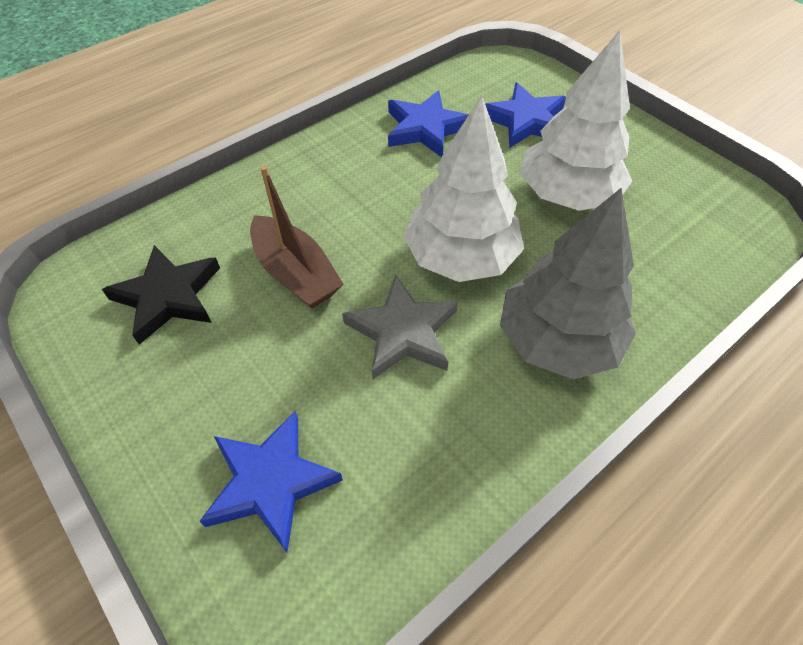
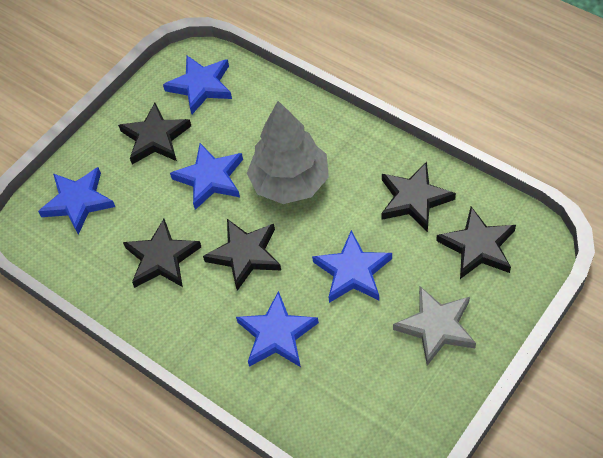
black star: [102,245,220,345] = 1 -> [118,103,191,164] [123,219,201,288] [203,219,281,291] [381,162,456,232] [436,207,516,279] = 5
blue star: [200,411,343,553] [388,90,469,157] [485,83,566,148] = 3 -> [38,167,115,235] [163,56,232,114] [170,143,243,210] [236,291,319,367] [312,230,392,303] = 5
brown boat: [250,166,343,308] = 1 -> none = 0
white tree: [403,96,524,282] [520,30,632,211] = 2 -> none = 0

